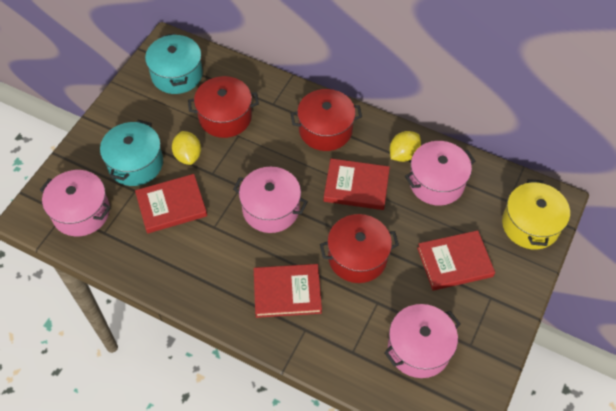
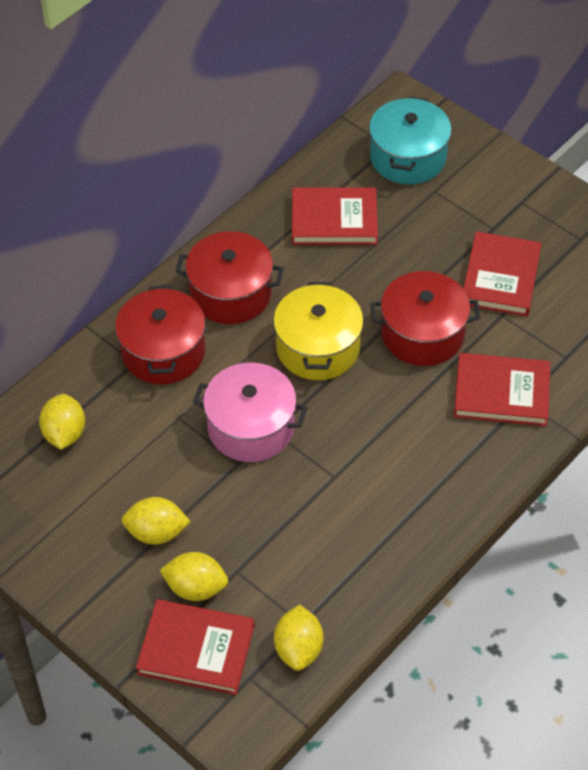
pink pot: [40,170,111,236] [233,167,308,233] [384,304,461,378] [405,141,475,206] = 4 -> [193,363,307,462] = 1
turquoise pot: [100,120,163,186] [145,33,203,94] = 2 -> [369,97,452,185] = 1
yellow lemon: [172,131,201,165] [390,131,421,162] = 2 -> [39,394,85,450] [122,497,191,545] [159,552,228,601] [274,604,324,671] = 4

